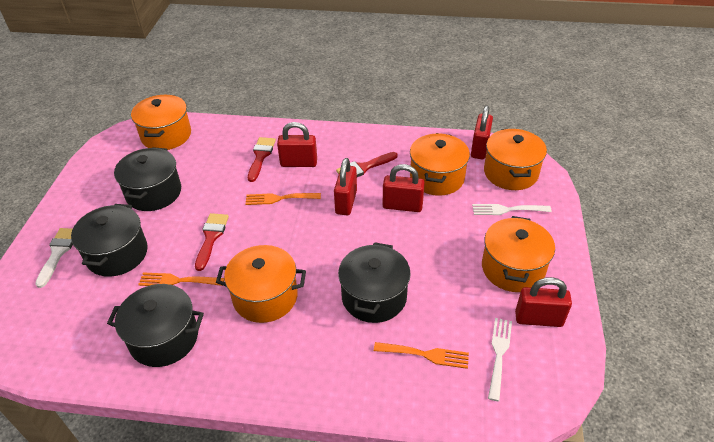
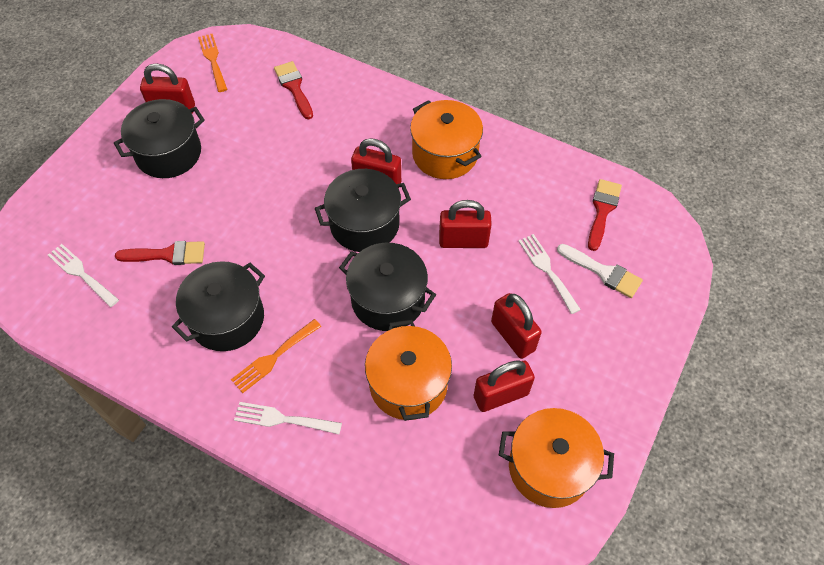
orange fork: [138,272,224,286] [246,193,321,205] [374,342,469,369] = 3 -> [198,34,227,92] [231,319,321,393] = 2
orange pot: [131,95,191,150] [216,245,306,323] [410,133,470,196] [482,216,555,292] [484,129,547,190] = 5 -> [365,320,452,421] [410,100,483,179] [499,408,614,508] = 3
white fork: [472,204,552,215] [488,318,512,401] = 2 -> [48,244,119,307] [234,402,342,434] [519,234,581,314] = 3

